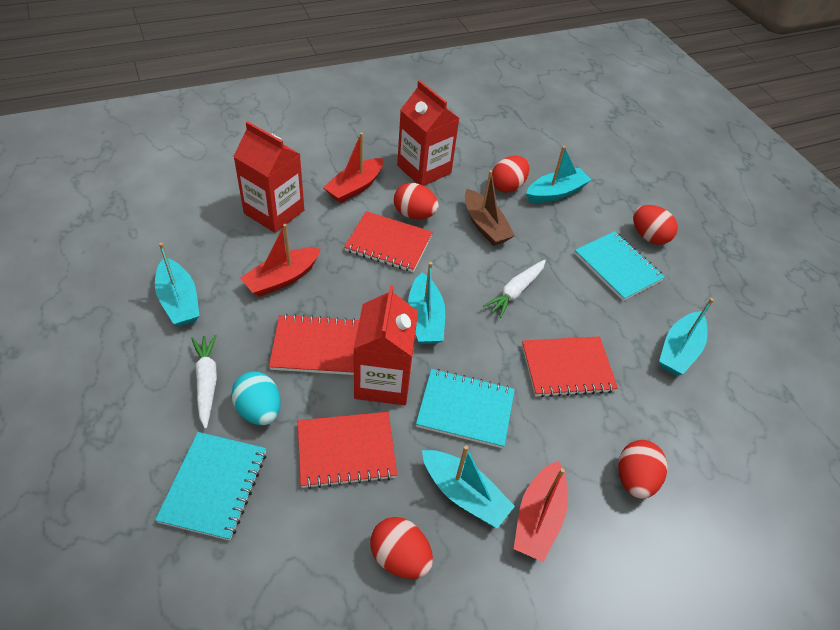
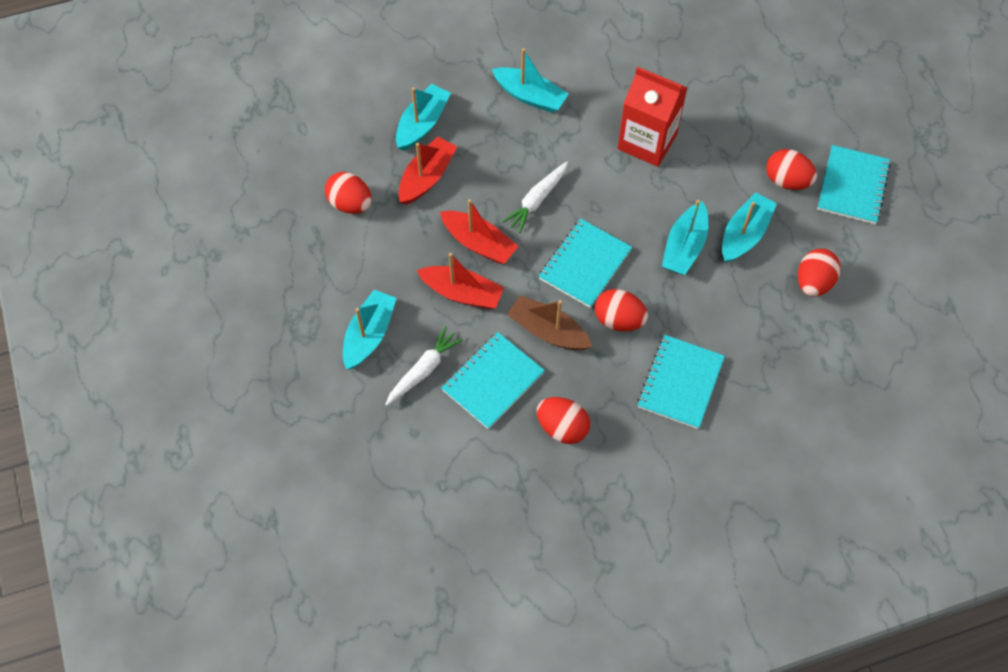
red carton: [233,121,304,233] [354,285,418,405] [397,80,460,186] = 3 -> [617,67,688,167] = 1
red notebook: [269,314,359,375] [298,412,397,489] [344,211,433,272] [522,336,618,398] = 4 -> none = 0
turquoise egg: [231,371,281,425] = 1 -> none = 0
turquoise notebook: [155,432,266,541] [416,369,515,448] [574,231,665,301] = 3 -> [441,332,545,429] [539,219,632,308] [637,335,725,429] [817,145,891,224] = 4

